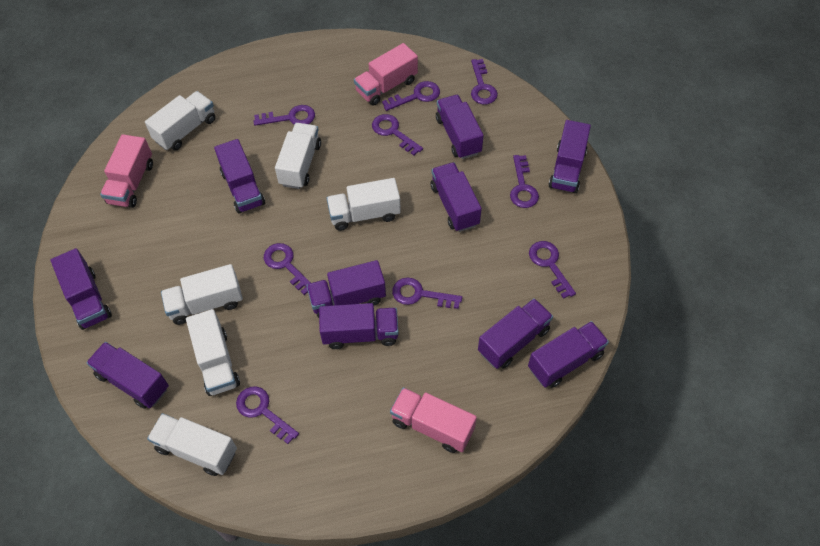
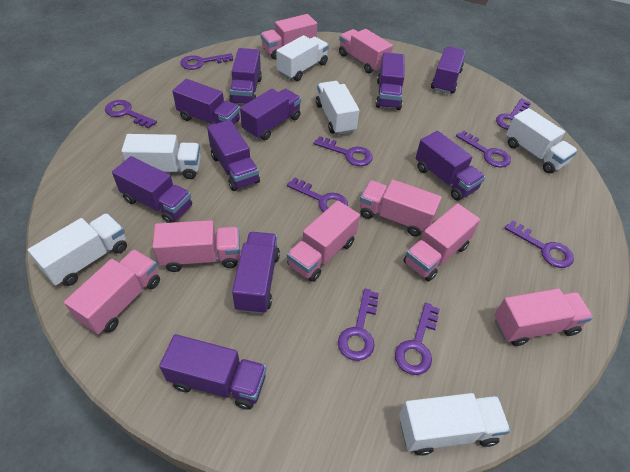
pink truck: [100,134,153,208] [354,43,418,106] [390,387,477,453] = 3 -> [64,249,160,334] [152,220,240,272] [261,14,317,59] [287,201,360,282] [339,29,393,73] [360,180,441,236] [403,203,480,281] [494,289,593,346] = 8

